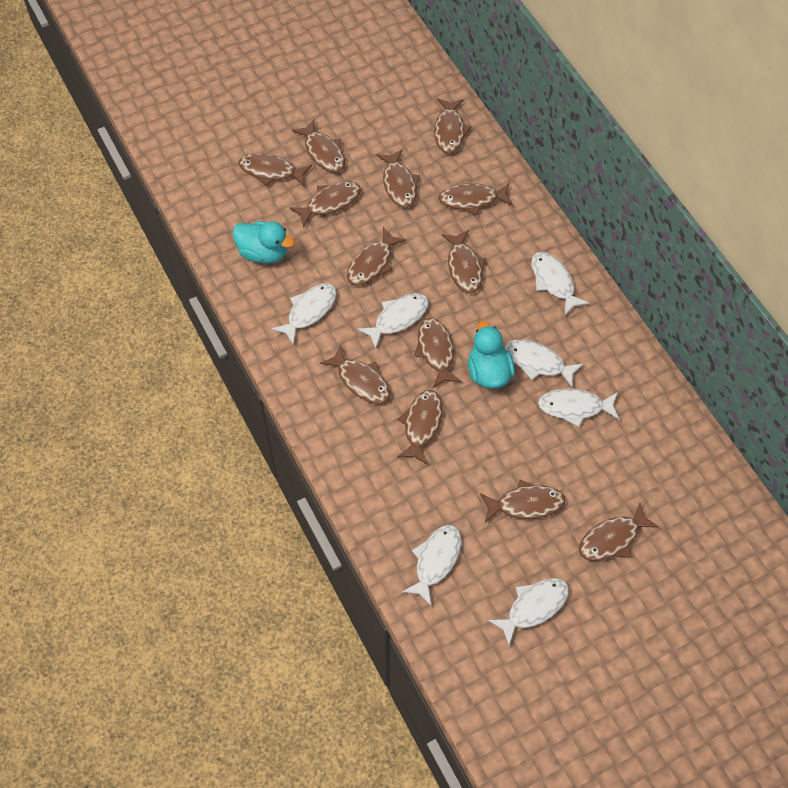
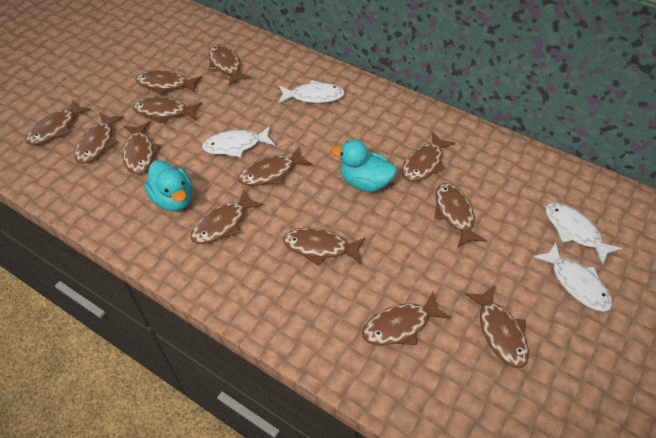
white fish: [271,283,336,345] [357,293,429,349] [402,525,461,606] [488,578,569,646] [505,340,584,388] [532,252,590,315] [538,388,619,427] = 7 -> [202,126,275,158] [278,80,345,103] [533,242,612,312] [546,203,622,265] = 4

